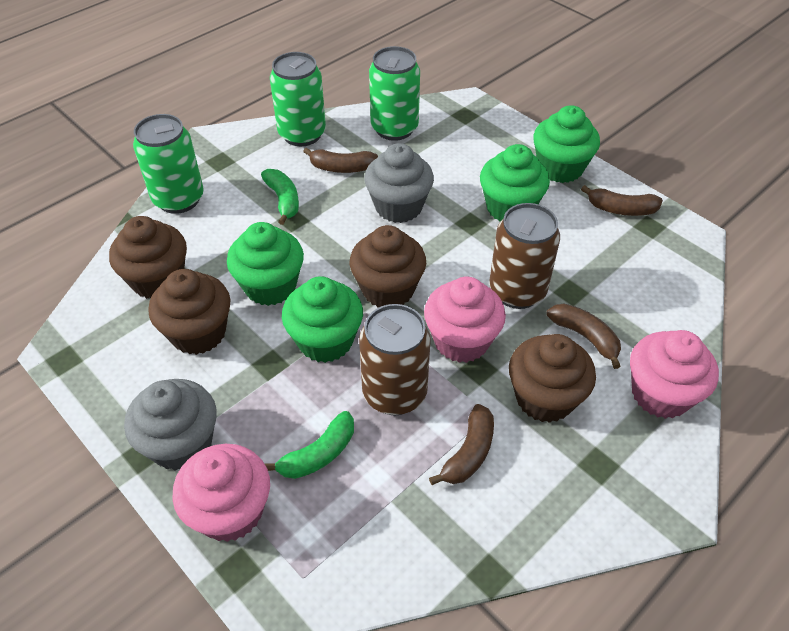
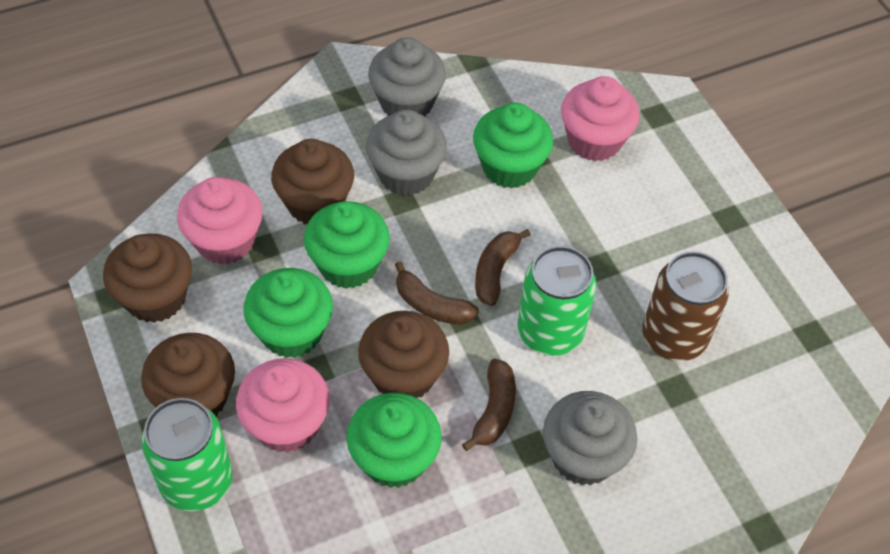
brown banana: [303,148,378,173] [429,404,494,485] [546,304,621,369] [581,185,663,216] = 4 -> [395,261,479,325] [462,359,516,451] [475,229,531,306] = 3
brown can: [359,304,431,415] [489,203,560,309] = 2 -> [642,251,729,361] = 1
green banana: [261,169,299,225] [264,411,354,479] = 2 -> none = 0
green can: [133,114,204,214] [270,52,326,146] [369,46,420,141] = 3 -> [142,398,233,511] [517,246,597,356] = 2
grey cupcake: [124,379,217,471] [364,143,434,223] = 2 -> [366,109,447,196] [368,37,446,117] [543,391,637,486] = 3

